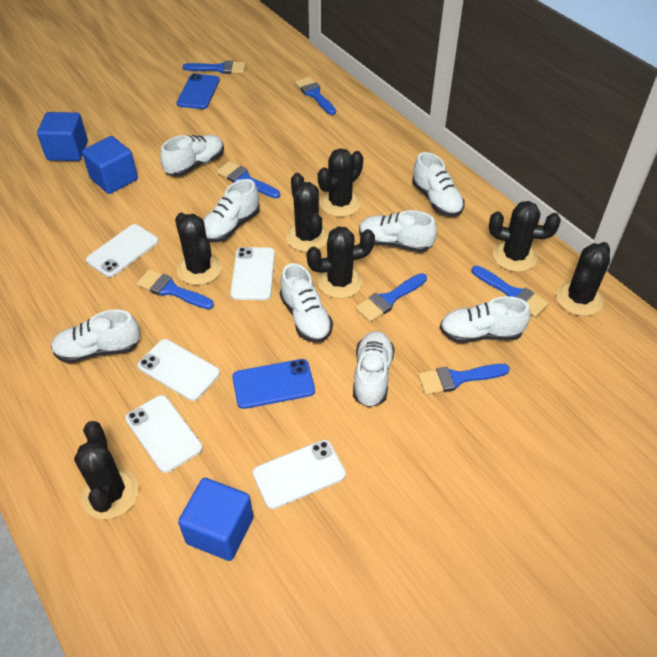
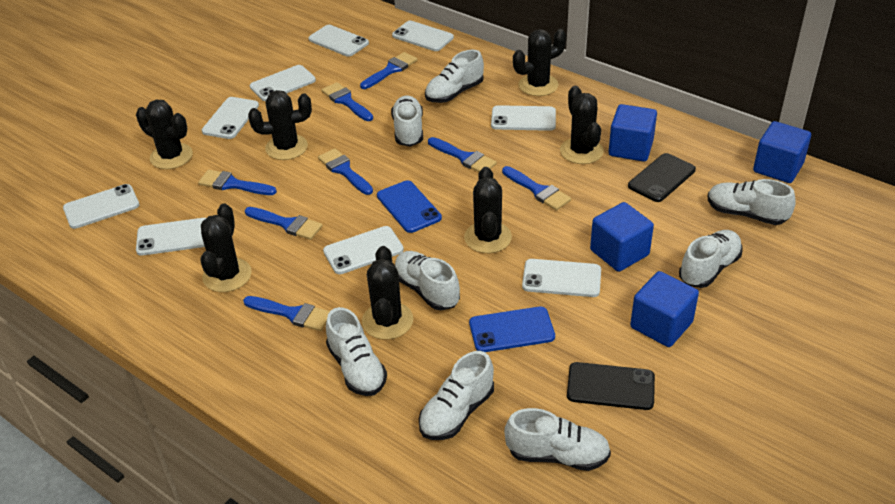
black phone: none = 0 -> [567,362,655,410] [628,153,696,202] = 2
blue brush: [136,269,214,309] [183,61,246,74] [217,161,280,198] [295,77,336,115] [355,273,427,322] [418,364,510,395] [472,266,549,317] = 7 -> [198,170,277,195] [243,296,330,331] [245,207,323,240] [318,148,373,195] [322,82,373,121] [360,52,418,89] [428,137,497,172] [502,166,571,211] = 8
blue cube: [37,112,88,161] [82,136,138,194] [178,478,253,561] = 3 -> [590,202,654,272] [609,104,657,162] [630,271,699,347] [753,121,811,183] = 4
white phone: [86,224,159,277] [125,395,203,473] [137,339,220,401] [230,247,275,300] [253,440,346,509] = 5 -> [63,184,139,229] [136,218,206,256] [202,97,259,139] [250,65,316,101] [309,25,369,57] [323,226,404,274] [392,21,454,51] [491,105,556,131] [522,259,601,297] = 9

